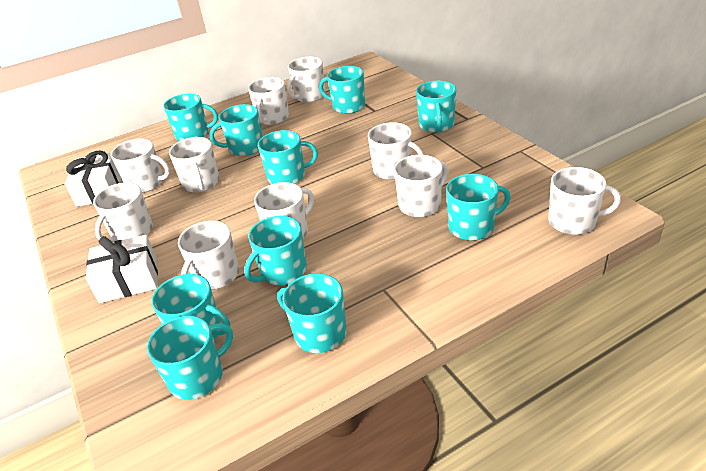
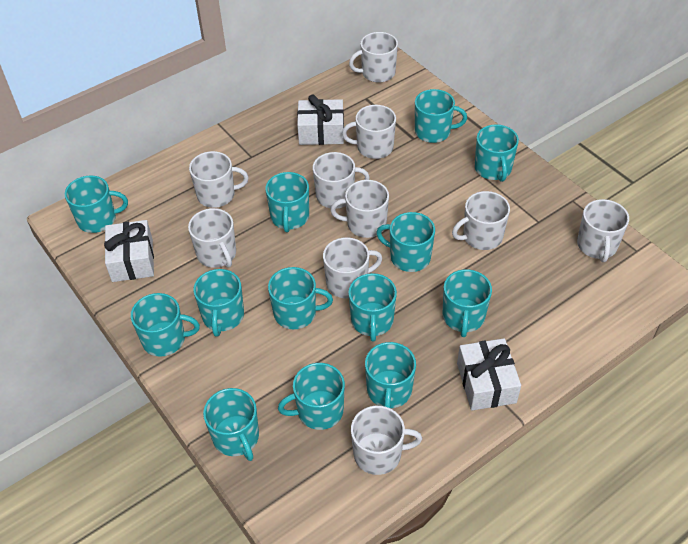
turquoise mug: [147,316,233,400] [151,274,230,340] [163,94,218,141] [210,104,263,156] [244,216,307,285] [258,130,318,184] [277,273,347,353] [319,66,365,114] [416,81,456,133] [446,174,511,241] = 10 -> [65,175,128,233] [131,293,200,357] [193,269,244,337] [203,388,259,461] [265,172,309,233] [268,267,333,329] [278,363,345,430] [348,273,397,342] [365,342,416,409] [376,212,435,272] [415,89,467,143] [443,269,492,337] [475,124,519,182] = 13
white gift: [65,150,122,207] [86,235,158,303] = 2 -> [104,220,154,282] [297,95,344,145] [457,338,521,410] = 3

